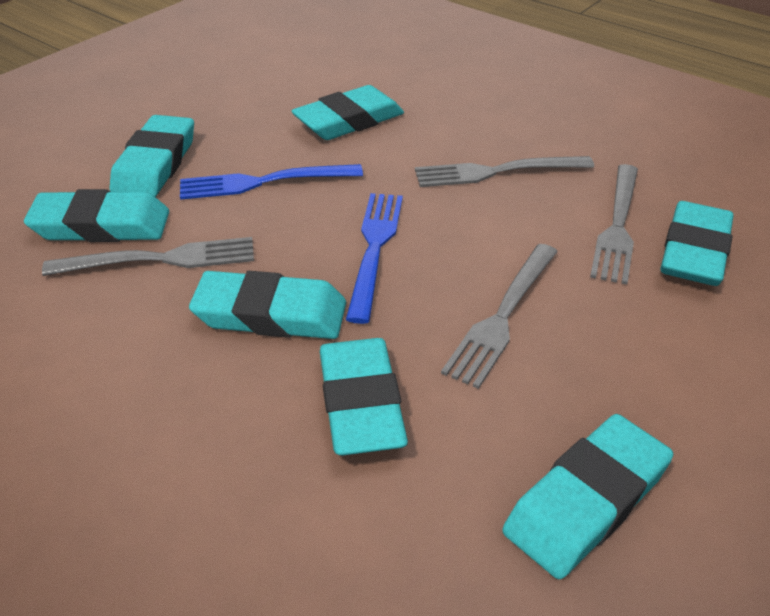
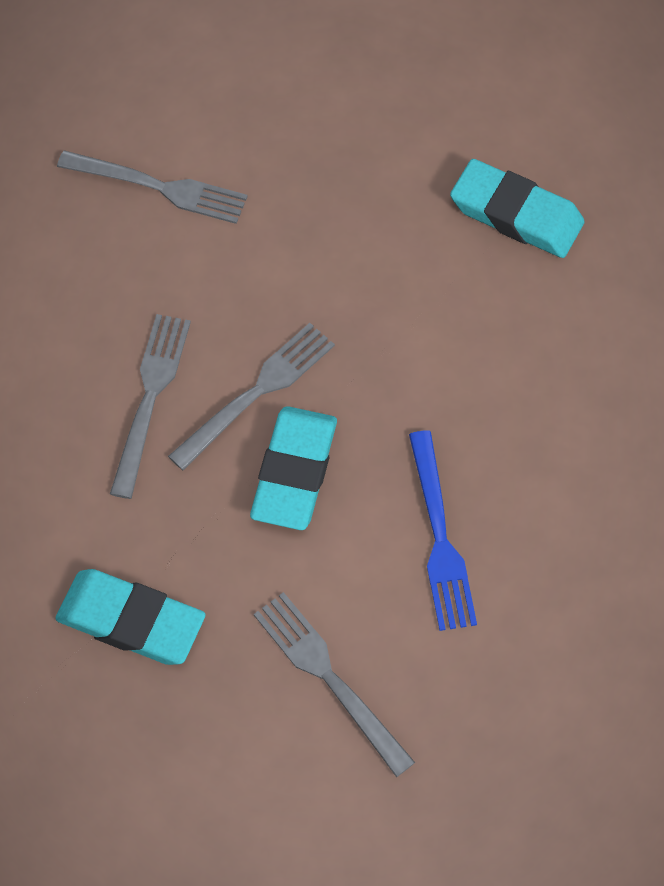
blue fork: [180,164,363,200] [346,193,403,324] = 2 -> [409,430,477,631] = 1
turquoise eraser: [24,189,169,242] [110,115,194,197] [189,271,346,339] [291,85,404,140] [320,338,408,455] [502,414,673,579] [660,201,734,286] = 7 -> [55,569,206,665] [250,406,337,530] [450,159,585,258] = 3

